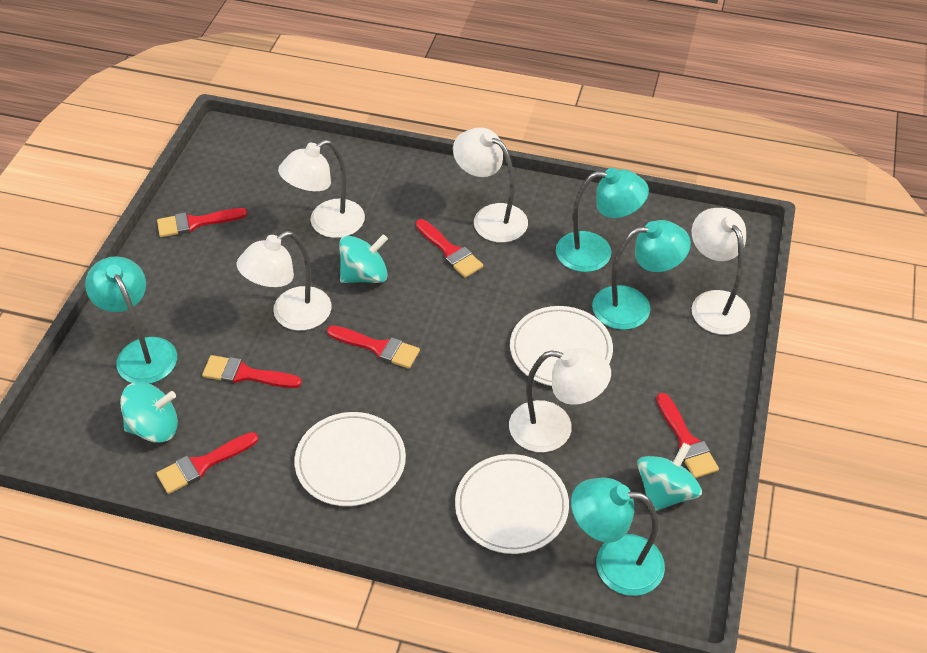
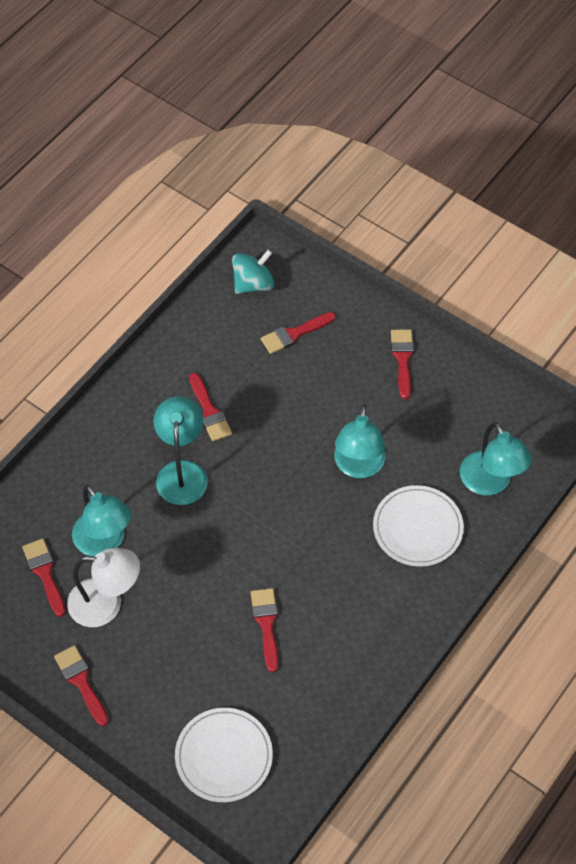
turquoise spinning top: [120,382,178,443] [339,235,388,283] [637,443,702,511] = 3 -> [232,250,274,294] = 1
white lamp: [237,231,332,331] [278,140,365,238] [453,127,528,243] [509,348,611,452] [692,208,750,335] = 5 -> [67,548,140,627] = 1
white plate: [294,412,406,506] [455,454,569,554] [510,306,613,386] = 3 -> [175,708,273,802] [373,485,464,567] = 2

